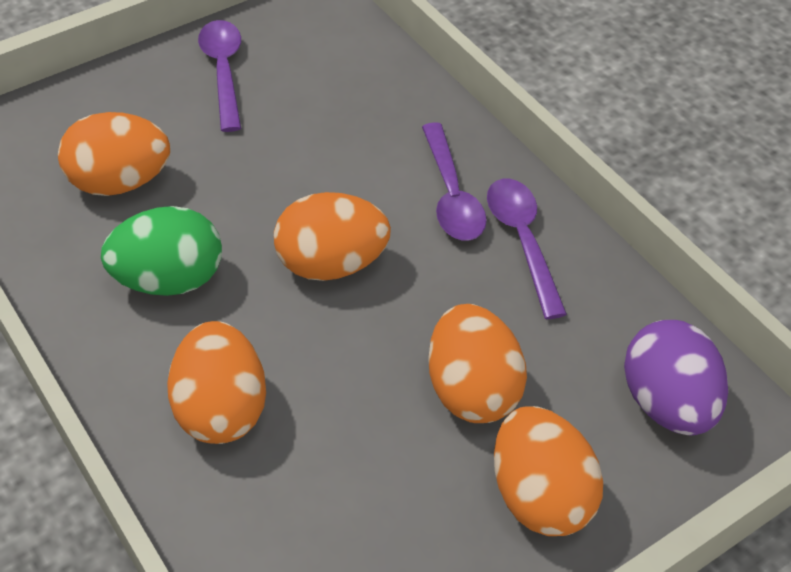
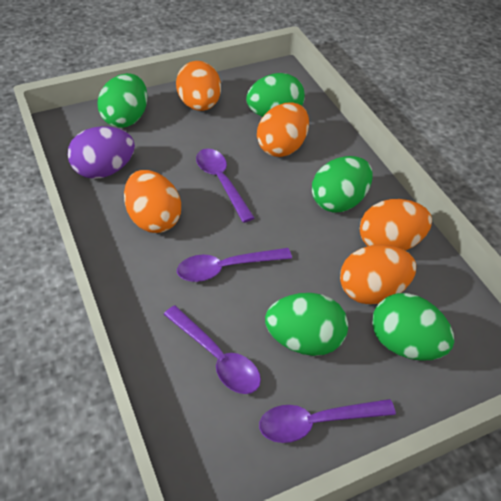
green egg: [101,206,222,296] = 1 -> [98,73,147,128] [246,73,305,117] [265,293,348,356] [312,156,373,213] [372,293,454,361] = 5
purple spoon: [198,20,241,132] [422,122,487,241] [487,179,567,319] = 3 -> [164,306,261,394] [177,248,292,282] [196,148,255,223] [259,399,396,443] = 4

